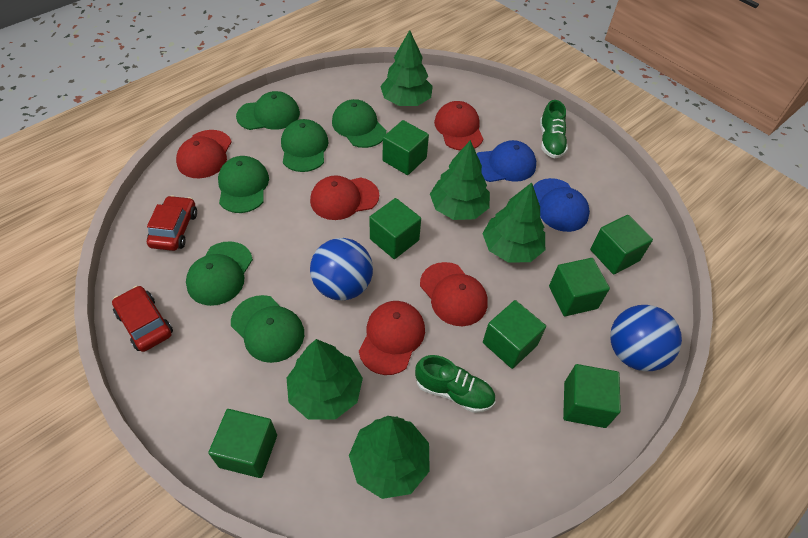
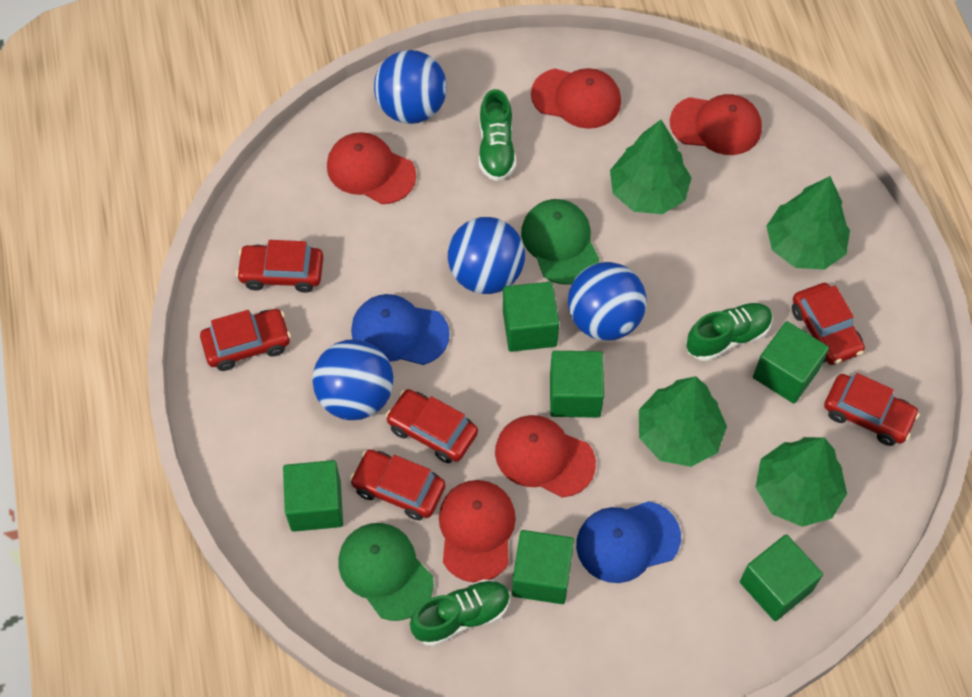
blue ball: [310,238,373,301] [610,305,682,371] = 2 -> [312,340,393,420] [374,50,447,124] [448,217,525,294] [568,262,647,341] = 4
green cap: [186,241,253,306] [218,156,269,213] [231,295,304,363] [236,91,300,130] [281,119,329,172] [332,99,386,148] = 6 -> [338,523,434,621] [521,199,599,285] = 2
green cube: [208,409,277,478] [369,198,421,259] [383,120,429,175] [483,300,546,369] [549,258,610,316] [563,364,621,428] [590,215,653,274] = 7 -> [283,460,343,532] [503,282,559,352] [512,530,574,604] [550,351,604,418] [740,534,823,621] [753,321,829,404] = 6
green shoe: [415,355,495,413] [540,100,568,159] = 2 -> [410,579,510,646] [479,89,516,181] [686,303,773,361] = 3
green tree: [287,339,363,419] [349,416,430,499] [380,30,433,106] [430,140,490,220] [482,183,545,263] = 5 -> [610,120,692,214] [639,376,727,467] [756,437,847,527] [766,176,850,270] = 4
red car: [112,286,173,352] [147,195,197,251] = 2 -> [200,309,291,371] [236,240,323,293] [350,450,446,521] [386,389,478,463] [792,283,865,365] [824,373,919,446] = 6

